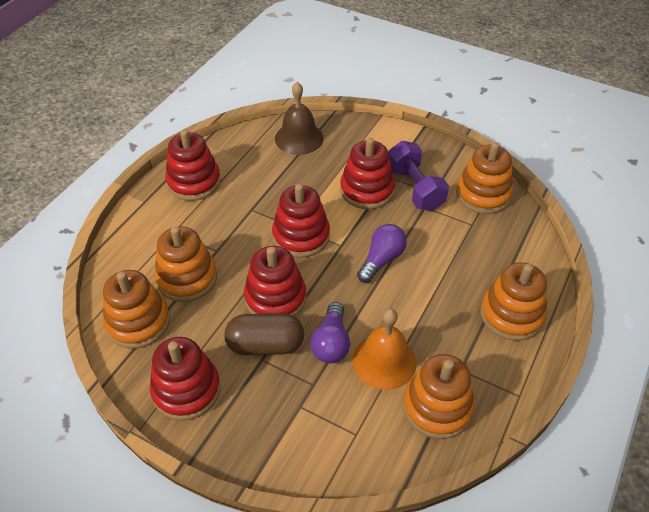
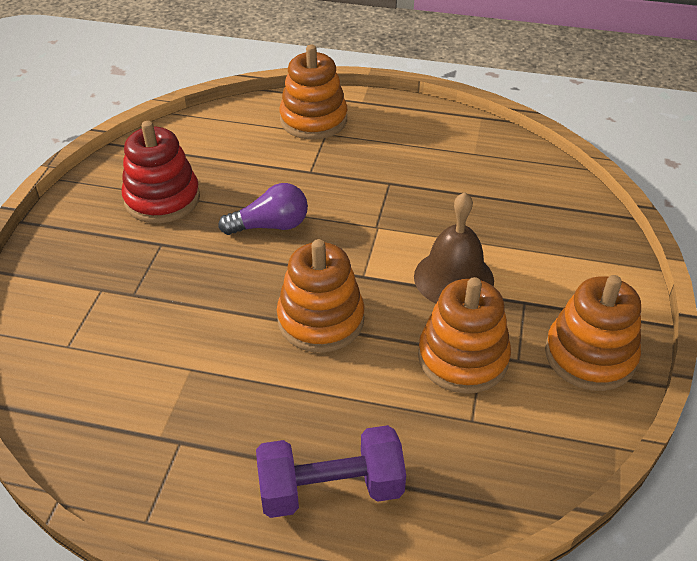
brown capsule: [224,313,304,355] = 1 -> none = 0
orange bell: [353,309,417,390] = 1 -> none = 0
orange stacking toy: [103,270,170,349] [154,226,217,302] [403,354,475,439] [456,142,513,214] [480,262,547,341] = 5 -> [277,239,364,353] [279,44,347,140] [418,277,511,394] [545,275,641,391] = 4
purple light bulb: [310,302,350,363] [357,224,407,283] = 2 -> [218,183,308,235] = 1
red stacking toy: [150,337,221,421] [165,130,221,201] [244,246,306,316] [272,184,330,258] [340,138,395,209] = 5 -> [122,121,200,223] = 1

